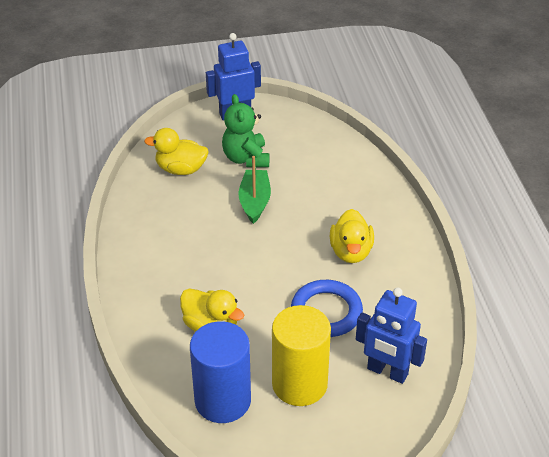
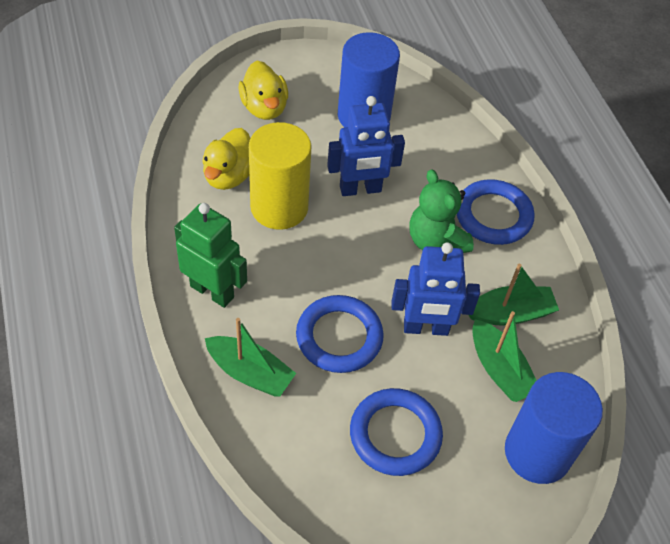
blue cylinder: [190,321,251,423] = 1 -> [338,32,400,128] [505,372,603,484] = 2
blue ring: [291,280,363,337] = 1 -> [296,295,384,373] [350,388,443,476] [457,179,535,245] = 3
green boat: [238,156,271,224] = 1 -> [205,318,296,397] [469,264,559,326] [472,311,537,402] = 3
green robot: none = 0 -> [174,203,247,308] = 1
yellow duck: [144,128,208,175] [180,288,244,332] [330,209,374,263] = 3 -> [202,128,250,190] [238,61,288,120] = 2

